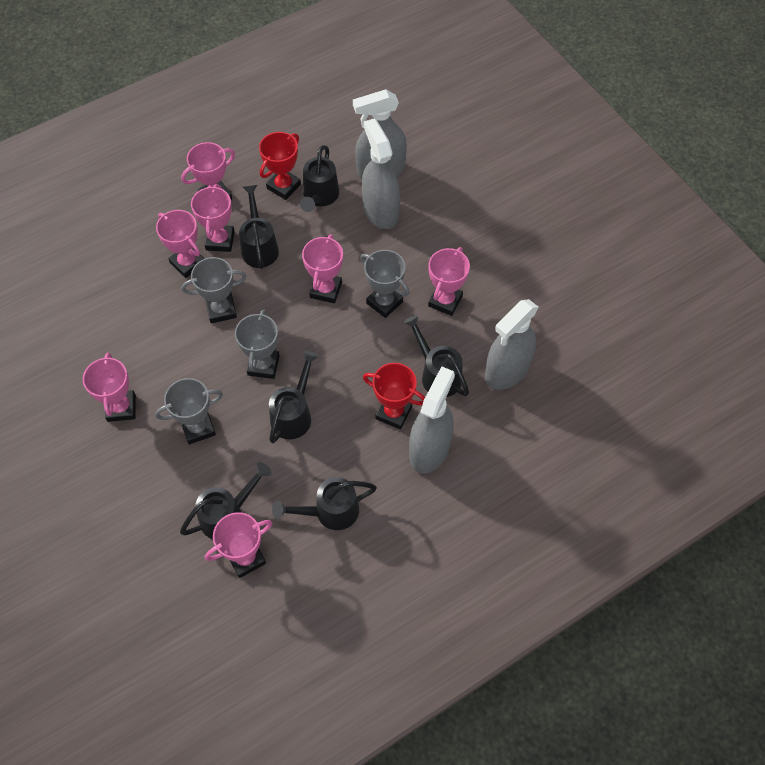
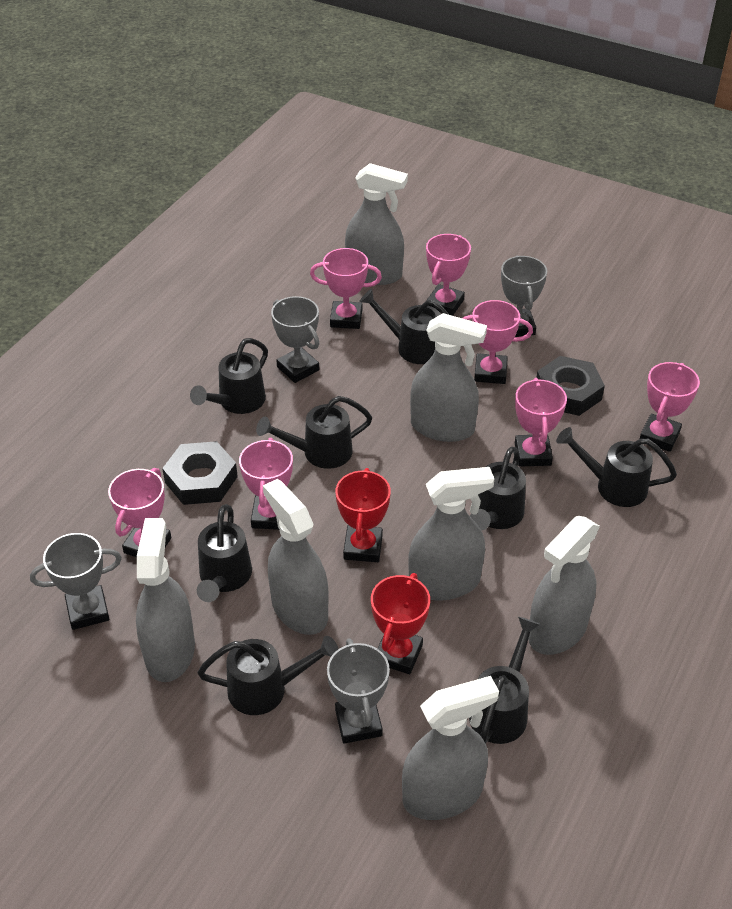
black nut: none = 0 -> [162,441,238,505] [536,356,605,416] = 2
black watering can: [180,462,272,539] [239,185,279,269] [269,351,319,443] [272,477,377,530] [300,145,339,212] [403,315,469,397] = 6 -> [190,338,268,414] [197,504,252,602] [198,636,338,715] [256,396,372,469] [359,289,449,364] [469,617,541,744] [470,447,526,530] [556,427,677,507] = 8
grey spray bottle: [353,89,407,179] [362,118,400,229] [409,366,455,474] [485,299,539,390] = 4 -> [136,518,195,682] [263,479,329,635] [345,163,408,285] [402,676,499,820] [408,467,494,600] [410,313,487,442] [528,516,600,655] = 7

